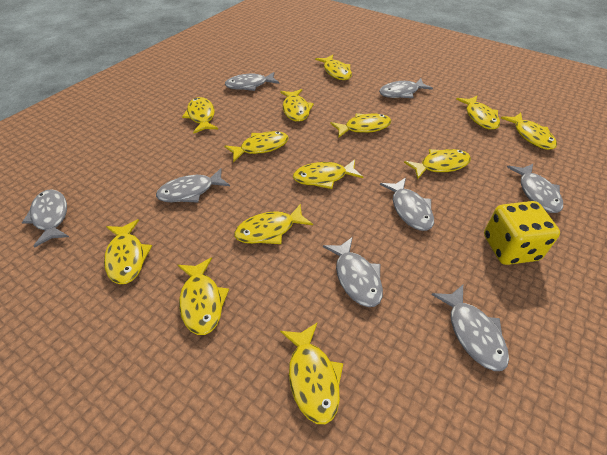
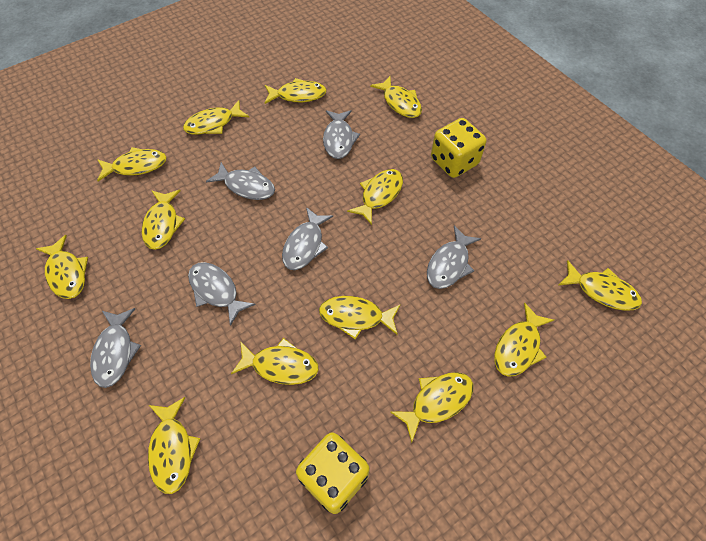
grey fish: [22,189,69,248] [156,168,230,203] [225,72,280,91] [323,237,383,307] [379,78,433,98] [380,177,434,231] [431,285,509,371] [507,164,563,213] = 8 -> [90,308,141,388] [188,262,256,326] [206,162,275,200] [282,207,333,270] [323,110,360,159] [427,226,481,289] = 6
yellow dice: [484,201,560,265] = 1 -> [296,432,370,514] [431,118,486,178] = 2

